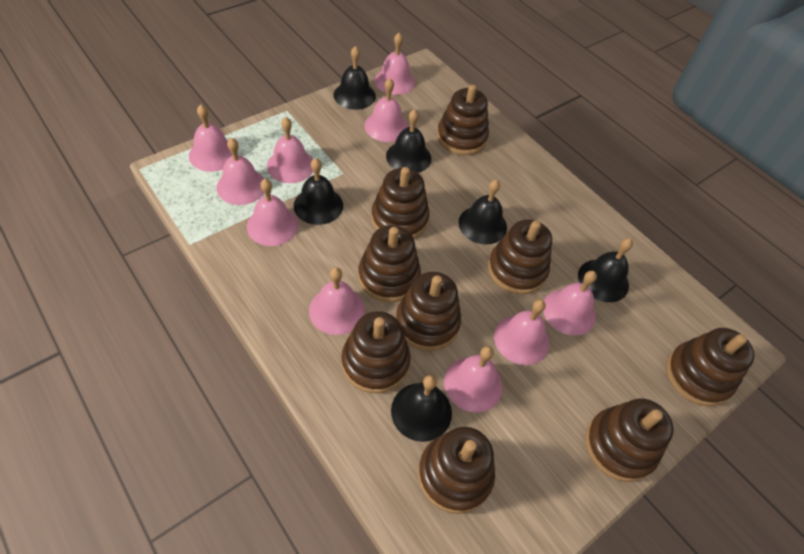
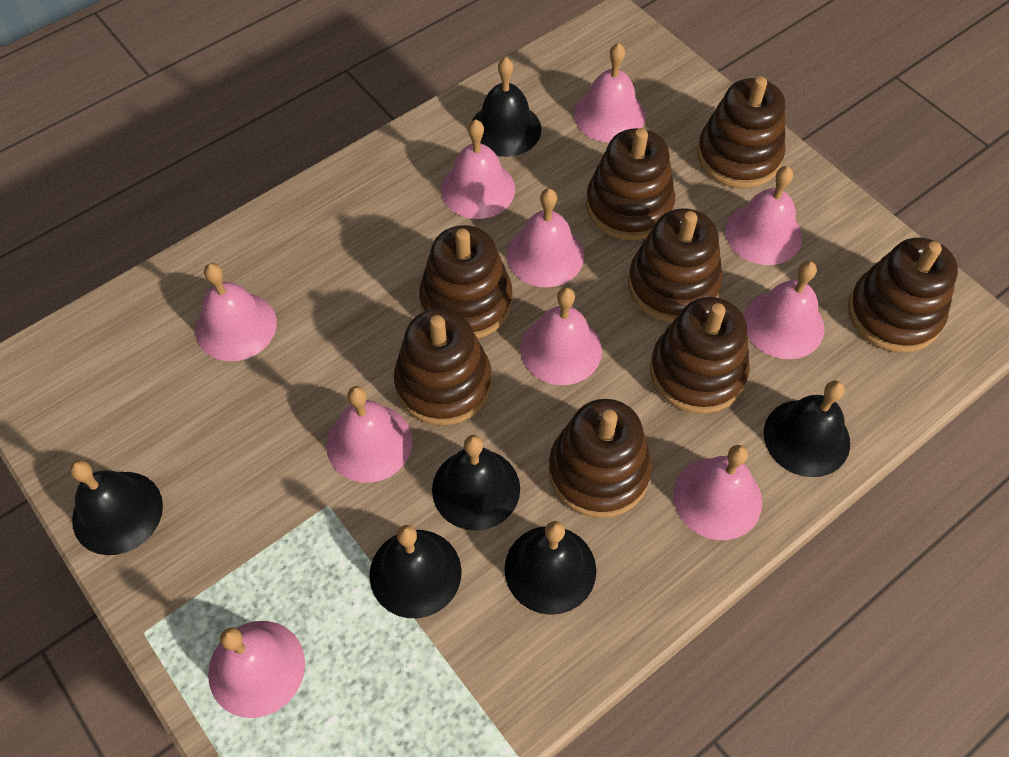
brown stacking toy: [341,311,410,393] [358,225,421,302] [371,167,430,239] [396,272,461,351] [418,427,495,514] [437,85,489,155] [488,220,552,294] [585,398,673,482] [666,328,755,406] = 9 -> [394,308,492,425] [419,225,513,338] [548,399,652,518] [586,128,675,240] [628,208,723,323] [650,297,749,414] [697,76,785,188] [848,238,958,353] = 8

